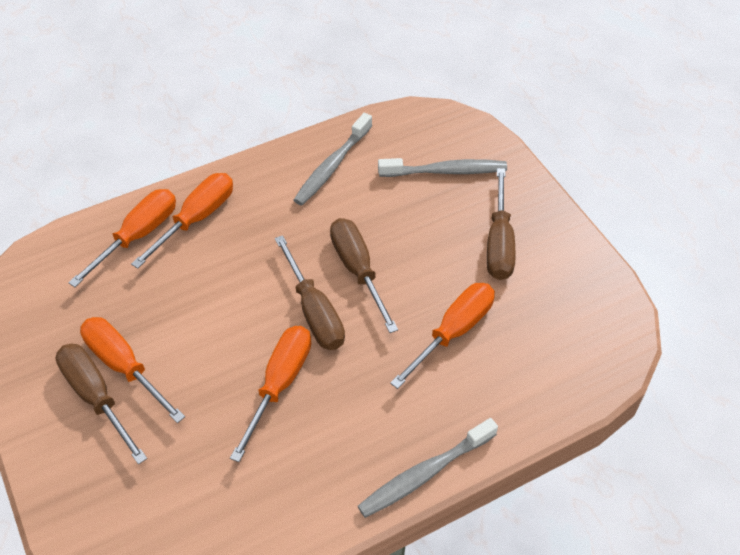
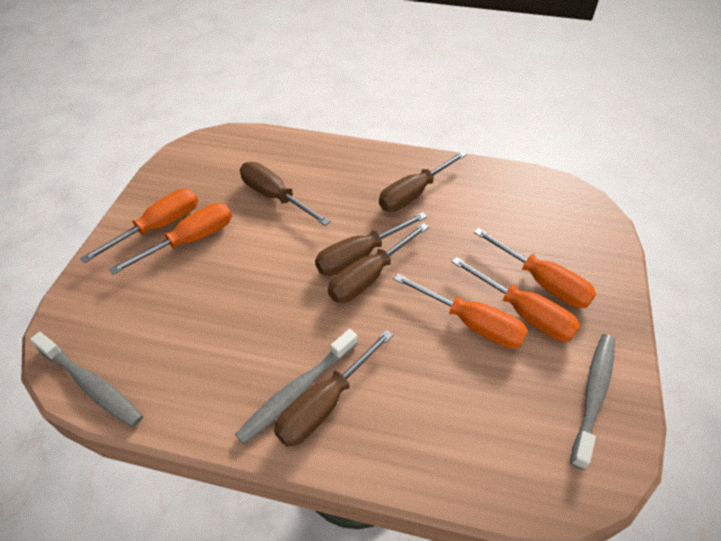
brown screwdriver: [56,344,147,464] [275,235,345,350] [330,218,398,333] [487,168,516,280] = 4 -> [240,162,331,226] [274,330,393,447] [315,212,427,276] [328,223,429,303] [379,151,467,212] = 5

